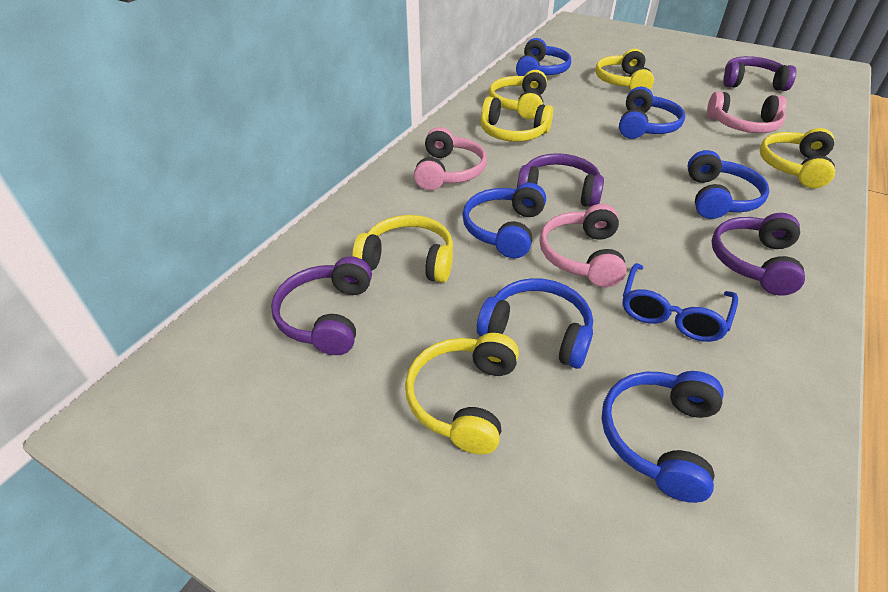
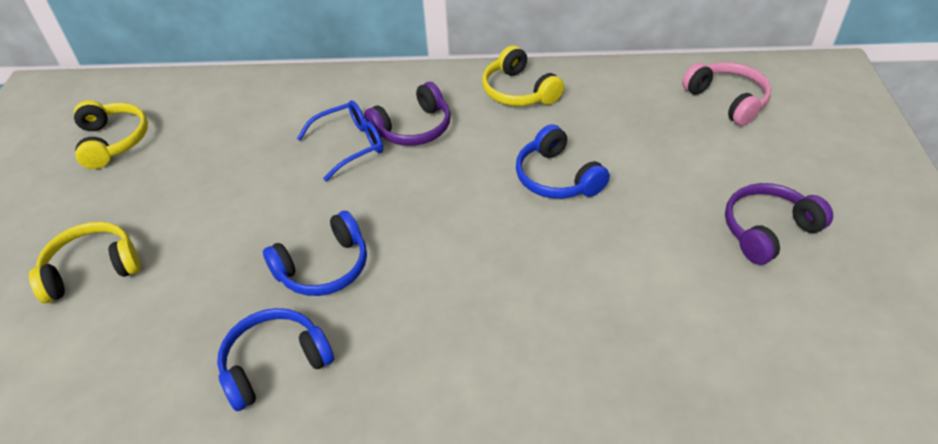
blue headphones: [462,183,546,259] [477,278,593,369] [516,38,571,76] [601,371,724,503] [619,87,685,139] [687,150,769,219] = 6 -> [217,308,334,411] [263,211,367,296] [516,124,610,199] = 3
pink headphones: [414,127,487,190] [539,204,627,287] [707,92,787,133] = 3 -> [682,62,771,126] = 1
purple headphones: [271,256,372,355] [517,153,604,207] [711,213,805,296] [723,56,796,91] = 4 -> [364,82,451,146] [725,183,833,265] = 2
yellow headphones: [352,215,453,283] [405,333,519,454] [480,97,553,142] [489,70,547,119] [595,49,654,90] [760,128,835,188] = 6 -> [29,222,141,303] [74,100,148,169] [482,45,564,106] = 3

